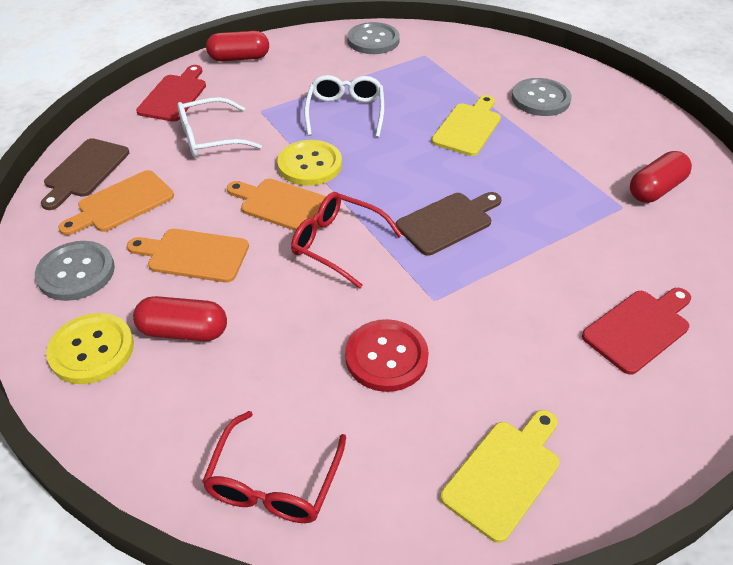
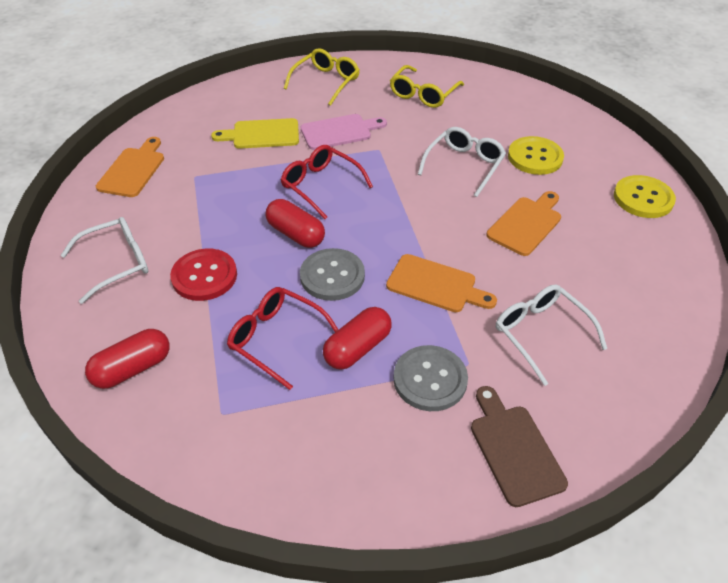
brown cutting board: [41,138,129,210] [396,192,502,256] = 2 -> [471,386,568,507] = 1
grey button: [35,241,115,301] [347,22,400,54] [512,78,571,116] = 3 -> [300,248,365,301] [394,345,468,411] = 2
pink cutting board: none = 0 -> [300,114,387,150] = 1
red cutting board: [136,65,206,122] [582,288,691,375] = 2 -> none = 0
white glasses: [177,97,262,157] [304,75,384,137] = 2 -> [61,217,148,304] [418,127,506,197] [496,284,607,386] = 3
yellow cutting board: [432,95,501,156] [440,410,559,543] = 2 -> [211,118,299,149] = 1
yellow glasses: none = 0 -> [284,48,360,106] [390,65,464,108] = 2

